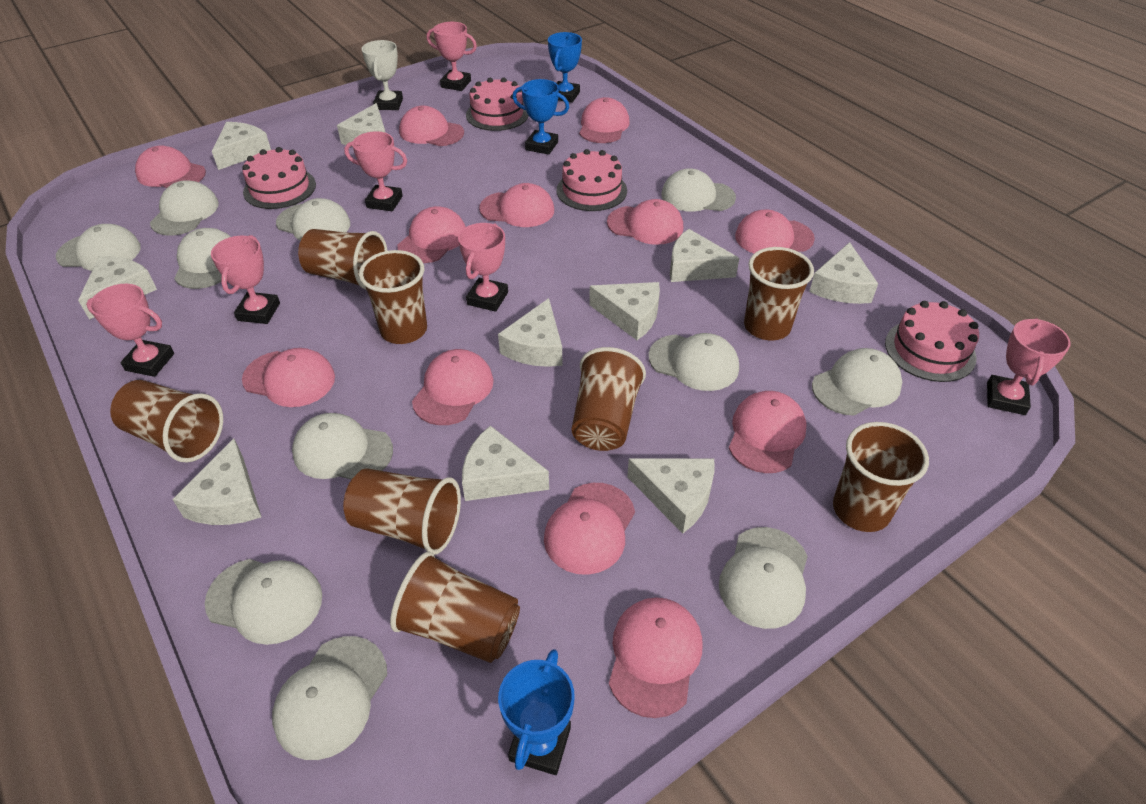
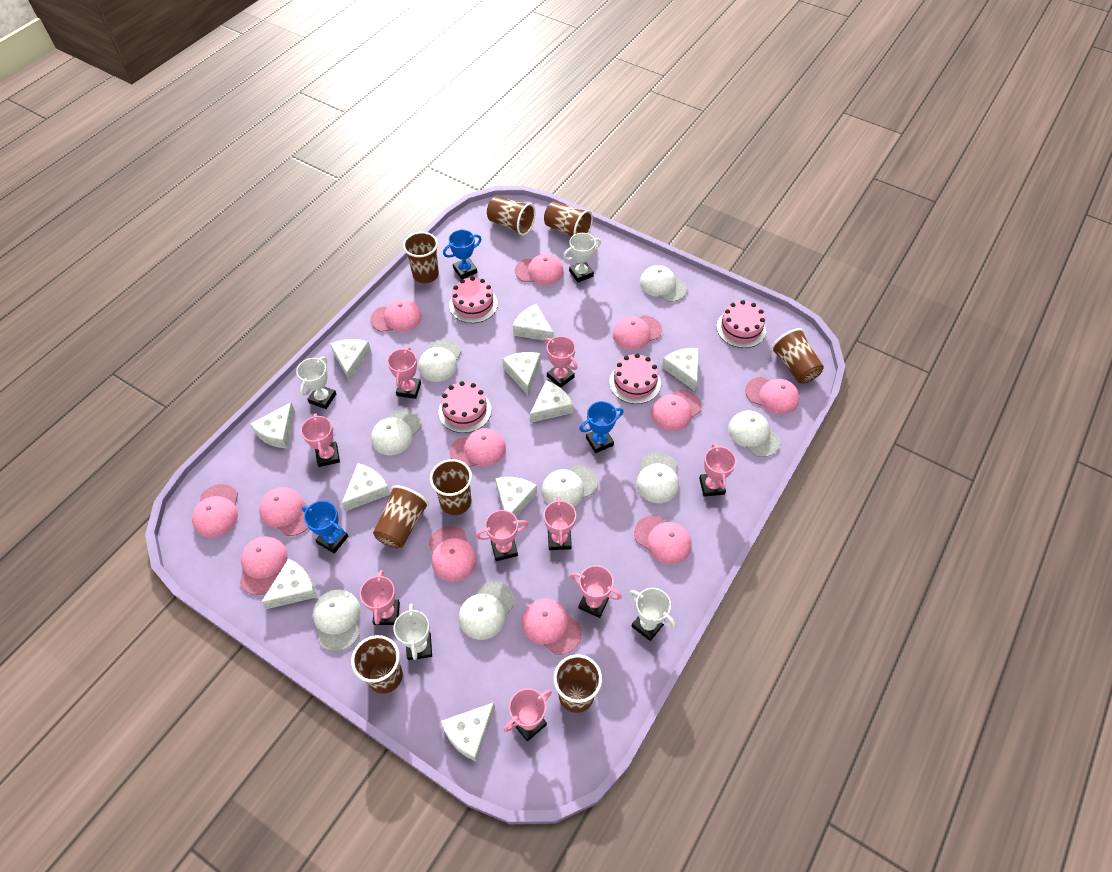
pink trophy: [86,284,174,377] [211,235,280,324] [344,131,407,211] [426,22,477,91] [458,223,508,312] [987,318,1071,415] = 6 -> [301,413,340,467] [360,570,400,625] [387,347,421,399] [476,510,528,561] [504,688,552,741] [544,496,576,550] [545,336,578,388] [570,565,622,618] [699,443,736,497] = 9
white cap: [56,224,141,271] [150,180,219,236] [174,228,230,289] [205,559,322,645] [272,636,387,760] [276,198,350,241] [292,413,393,480] [648,333,739,391] [661,168,736,212] [719,527,808,629] [812,348,902,416] = 11 -> [313,589,360,651] [371,410,421,455] [418,339,461,382] [459,581,515,640] [542,465,598,507] [636,453,679,503] [640,265,687,302] [728,411,780,457] = 8
white trophy: [362,40,403,110] = 1 -> [296,357,336,409] [393,604,432,660] [563,233,601,282] [629,588,676,641] = 4

